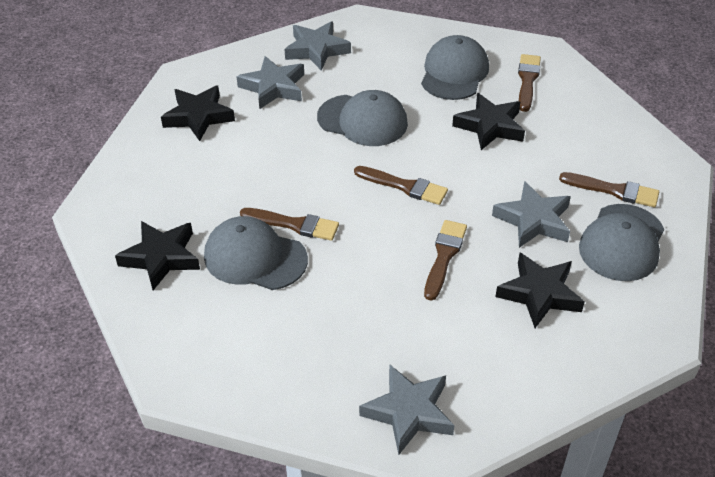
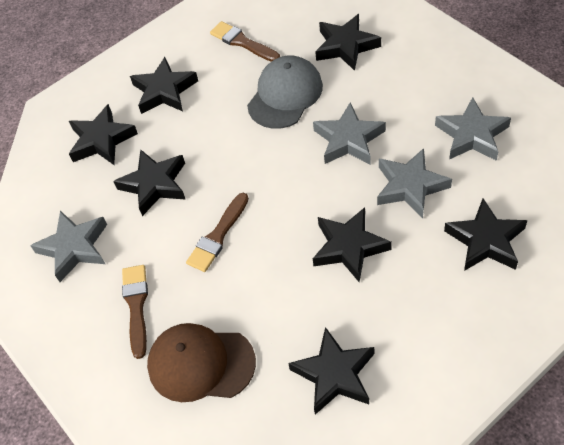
black star: [115,221,200,290] [161,86,235,141] [452,93,525,150] [495,253,585,328] = 4 -> [69,104,138,165] [113,149,186,216] [130,57,198,114] [288,327,374,415] [313,207,392,282] [315,14,381,71] [444,198,527,271] = 7
brown brush: [240,208,339,241] [354,166,448,205] [424,220,467,301] [518,54,541,112] [559,172,659,207] = 5 -> [122,265,148,359] [186,193,249,272] [210,21,280,62] = 3
brown cap: none = 0 -> [147,323,256,402] = 1
grey cap: [204,216,308,290] [317,90,408,146] [421,35,489,100] [579,204,664,281] = 4 -> [247,55,323,129] = 1

